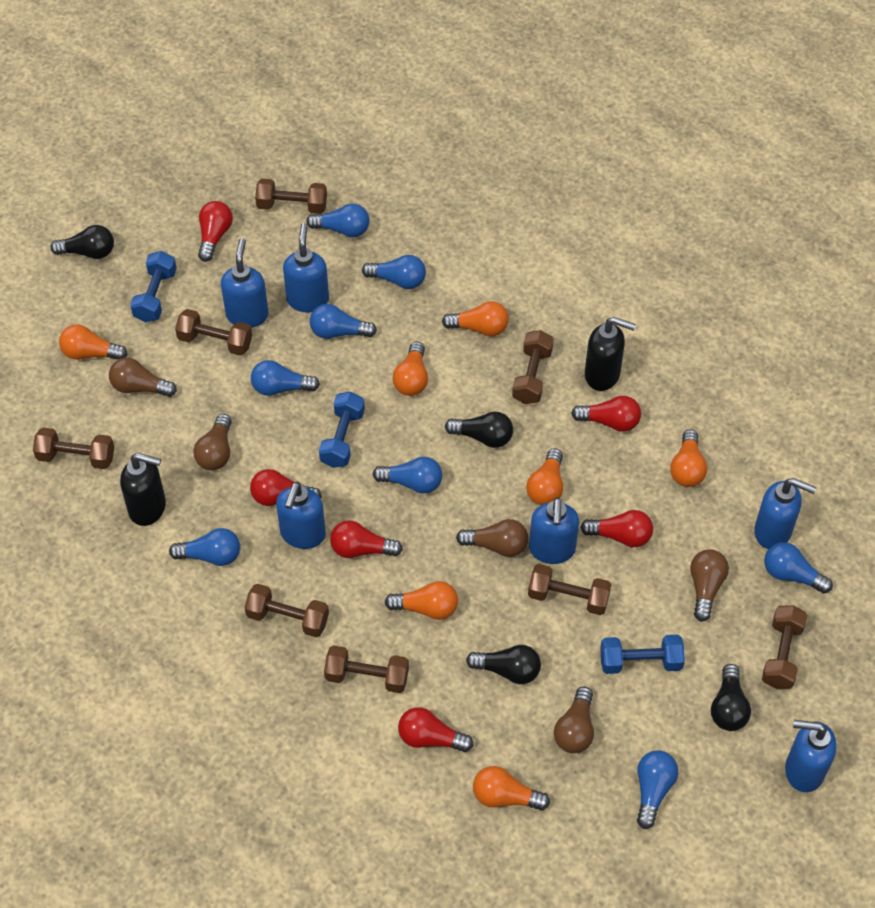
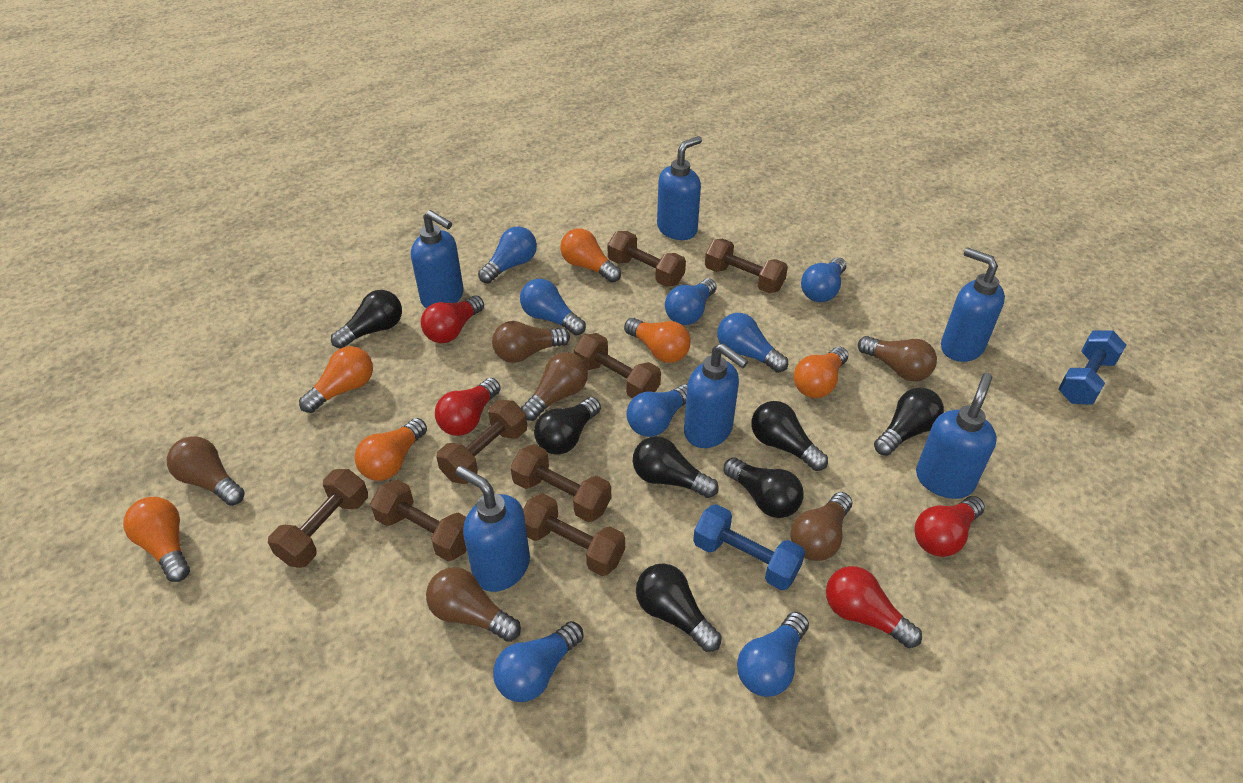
black light bulb: [50,225,114,259] [445,412,513,448] [466,645,541,684] [711,664,751,731] = 4 -> [331,290,402,349] [534,397,601,455] [633,436,719,498] [636,564,722,652] [723,457,804,518] [751,401,828,471] [874,388,944,456] = 7
black soap dispenser: [120,453,166,526] [585,317,636,391] = 2 -> none = 0
blue dumbbell: [130,251,177,322] [319,392,365,468] [600,635,685,674] = 3 -> [693,504,805,590] [1058,331,1126,405] = 2
brown light bulb: [109,358,177,397] [193,414,232,470] [456,519,528,557] [554,686,594,753] [690,549,729,622] = 5 -> [167,436,245,506] [426,567,521,642] [492,321,570,363] [521,352,588,421] [790,492,852,561] [858,336,937,381] = 6
orange light bulb: [59,325,128,360] [385,581,458,620] [392,342,428,396] [442,301,509,336] [473,766,550,811] [526,448,563,505] [670,429,707,487] = 7 -> [123,497,190,582] [299,346,373,413] [355,418,427,481] [560,229,621,283] [624,318,691,363] [794,347,848,398] = 6
red light bulb: [198,201,233,262] [250,469,322,506] [330,520,403,558] [398,707,474,752] [571,396,641,432] [580,510,653,547] = 6 -> [421,296,484,343] [435,378,501,436] [826,566,922,648] [914,496,985,557] = 4

